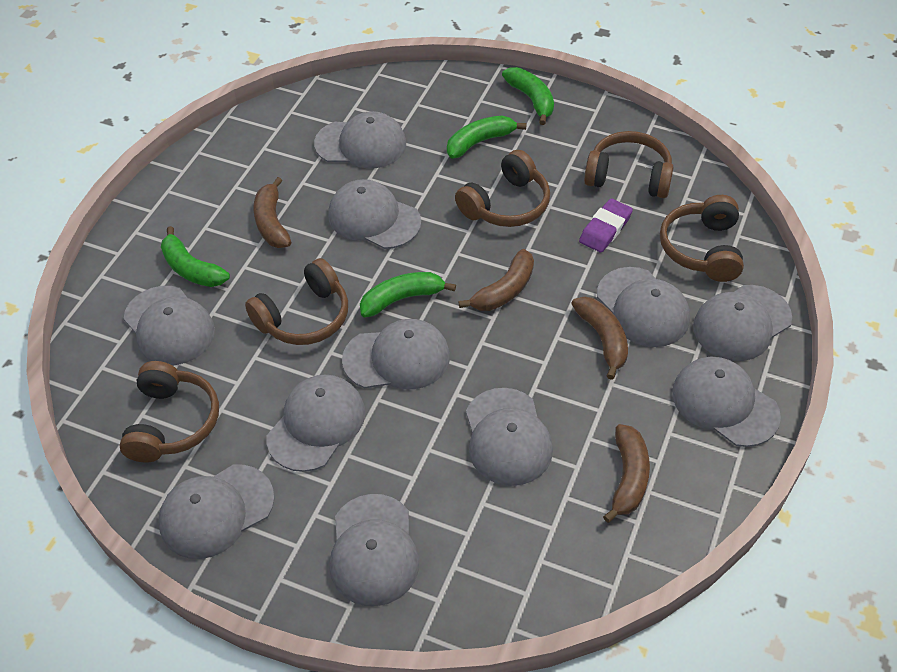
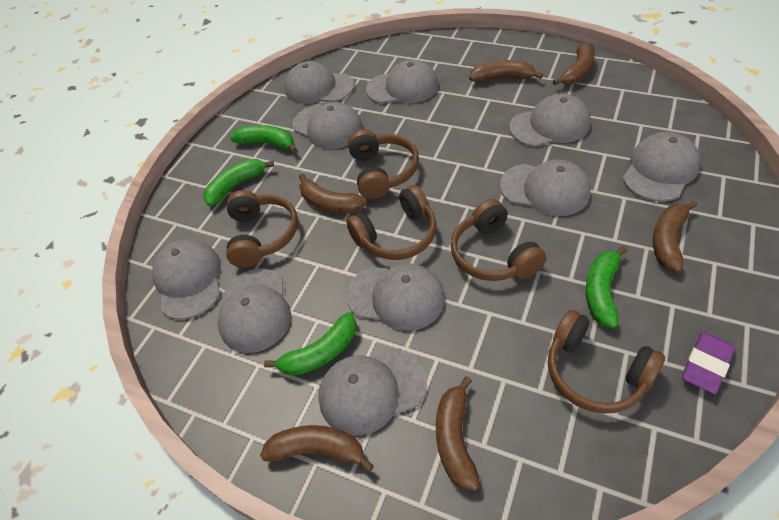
brown banana: [253,177,291,248] [459,249,534,311] [571,296,628,380] [603,424,650,523] = 4 -> [260,425,374,473] [299,173,367,214] [436,376,480,491] [469,60,543,83] [553,42,595,85] [653,201,697,272] = 6
grey cap: [124,286,215,365] [159,465,275,559] [267,375,365,472] [314,111,406,169] [328,179,421,249] [329,494,419,606] [342,319,450,389] [466,388,553,486] [597,267,690,347] [672,357,781,447] [693,285,792,361] = 11 -> [152,239,221,320] [218,269,291,353] [285,61,354,104] [292,102,363,149] [318,348,427,436] [346,263,445,331] [366,60,439,104] [500,159,591,216] [509,94,591,147] [623,132,701,202] = 10

